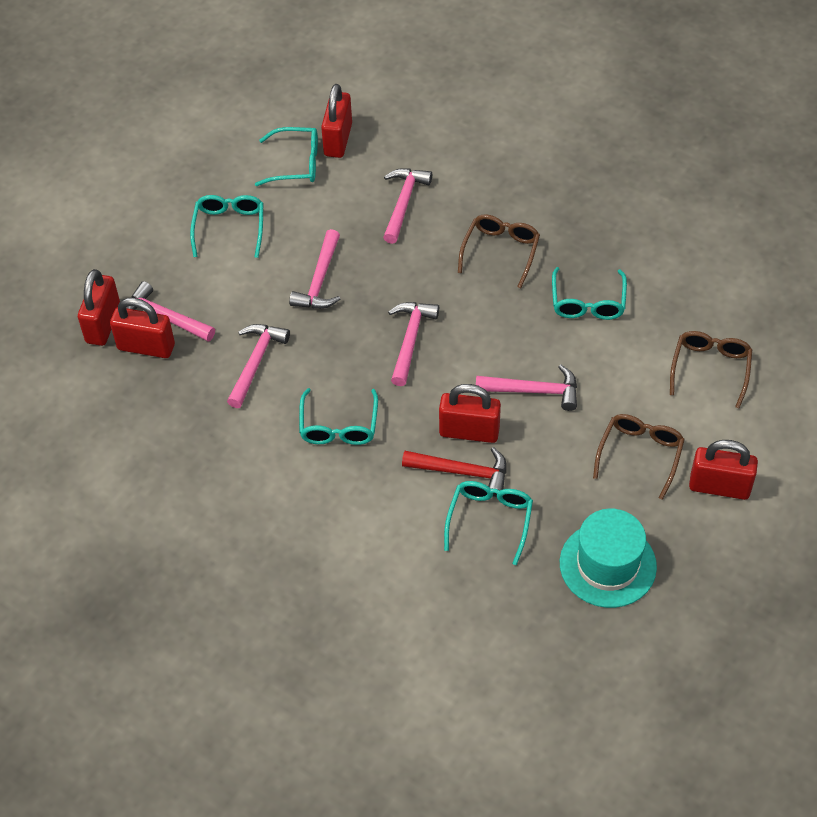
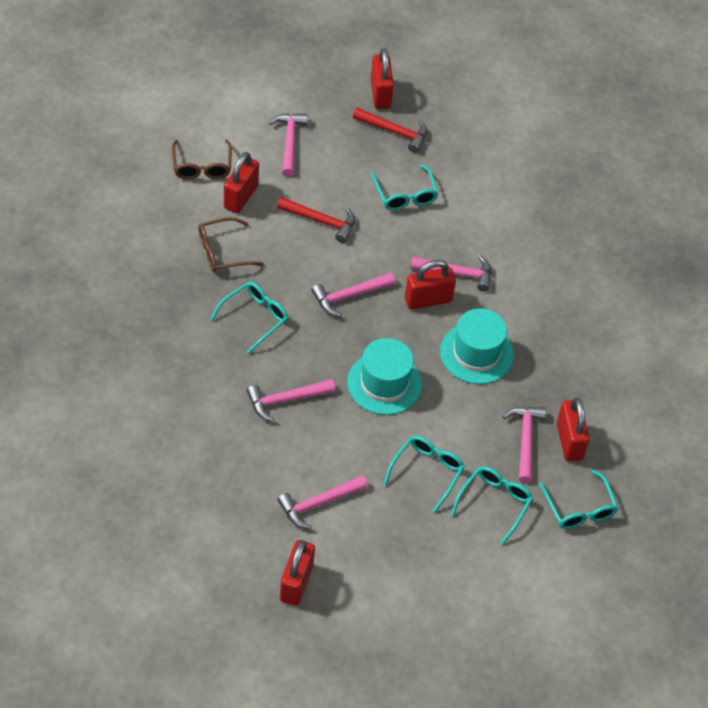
brown glasses: [458,215,540,288] [593,414,685,500] [670,331,753,408] = 3 -> [172,139,232,179] [198,217,264,273] = 2
red hammer: [402,447,507,497] = 1 -> [277,197,355,243] [353,107,427,153] = 2
turquoise hat: [560,509,657,608] = 1 -> [347,338,422,415] [440,308,514,384] = 2

